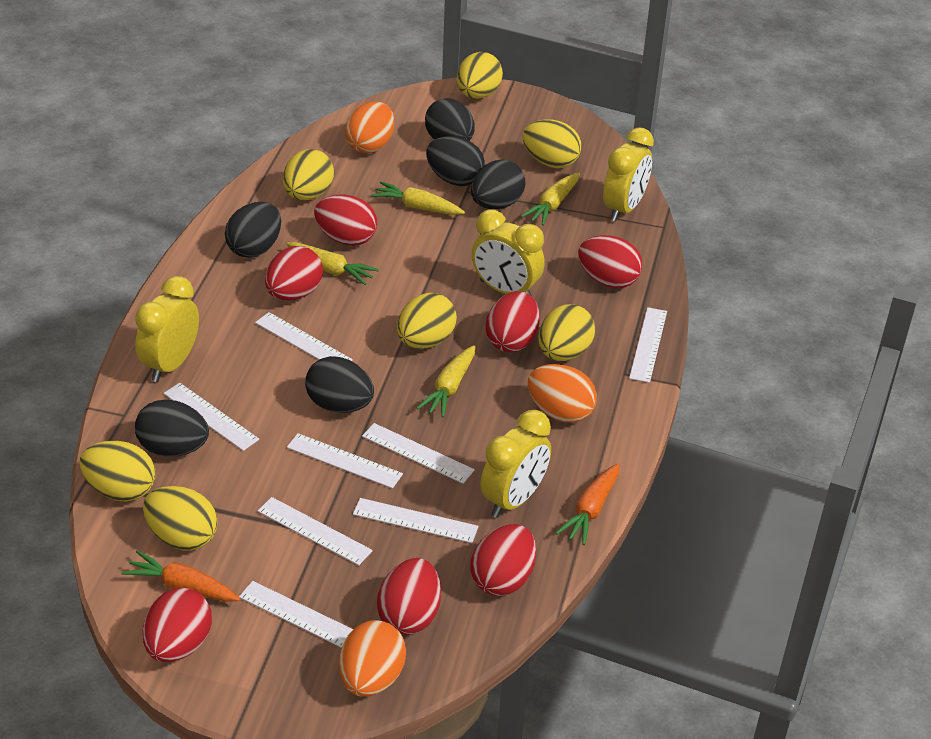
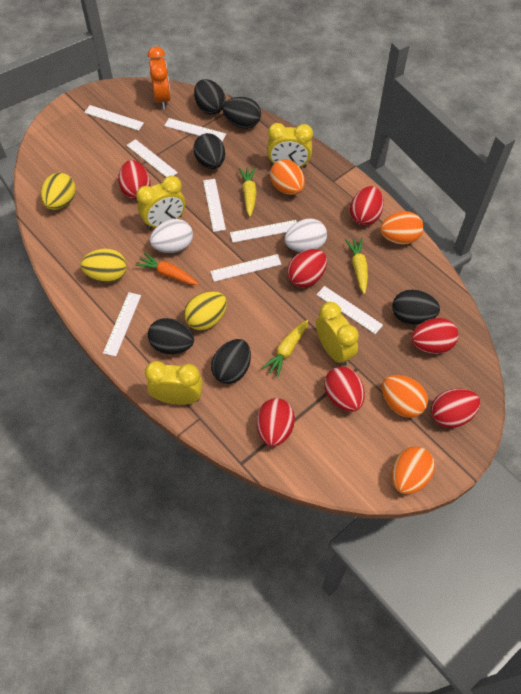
orange carrot: [121,550,241,602] [556,464,619,545] = 2 -> [135,252,198,285] = 1
orange clock: none = 0 -> [148,46,171,109] = 1
orange egg: [339,620,406,697] [345,101,394,153] [528,364,597,423] = 3 -> [270,159,305,195] [380,211,424,245] [382,375,428,418] [392,446,435,494] = 4
white egg: none = 0 -> [150,219,193,253] [285,219,327,252] = 2
yellow carrot: [286,242,379,285] [371,181,465,215] [417,345,475,418] [521,172,580,226] = 4 -> [239,167,257,217] [262,320,308,378] [345,238,368,294] = 3
yellow egg: [80,441,155,501] [143,486,218,550] [283,149,334,200] [397,293,457,349] [457,52,503,99] [523,119,581,168] [538,304,595,361] = 7 -> [40,173,76,210] [81,249,127,282] [184,291,227,330] = 3

